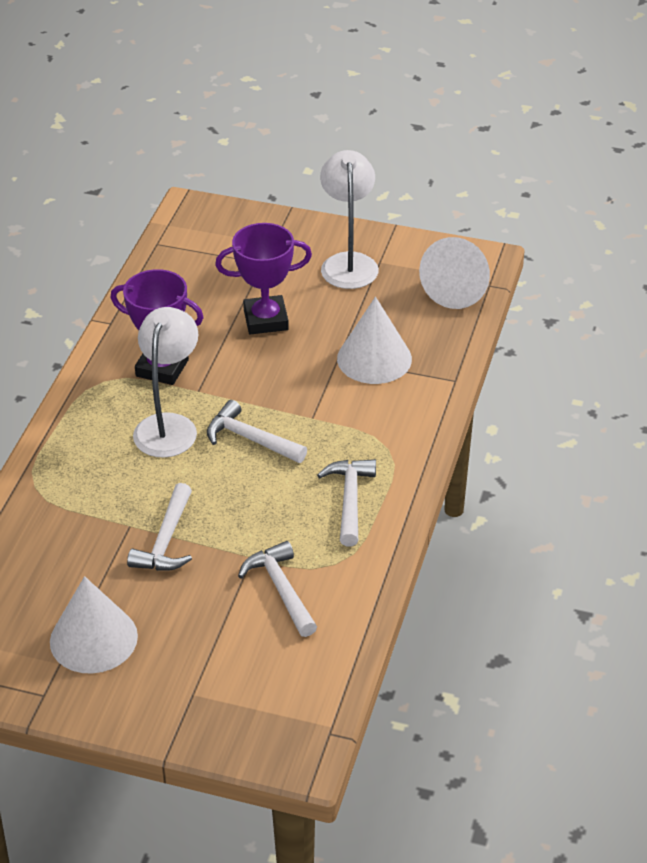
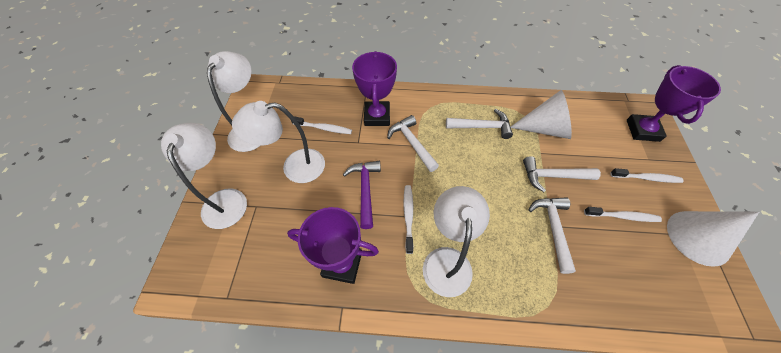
purple hammer: none = 0 -> [343,161,381,229] = 1
purple trophy: [111,269,204,385] [215,223,312,334] = 2 -> [287,207,379,284] [352,51,397,126] [627,65,721,142] = 3
white cone: [50,576,138,674] [337,297,412,384] [419,237,490,309] = 3 -> [511,90,572,139] [667,211,759,267] = 2
white lamp: [133,307,198,458] [320,150,379,289] = 2 -> [161,123,247,229] [207,51,261,152] [232,101,325,183] [423,186,490,297] = 4
white toothbrush: none = 0 -> [291,116,352,134] [403,185,414,254] [584,207,662,222] [610,168,684,183] = 4

